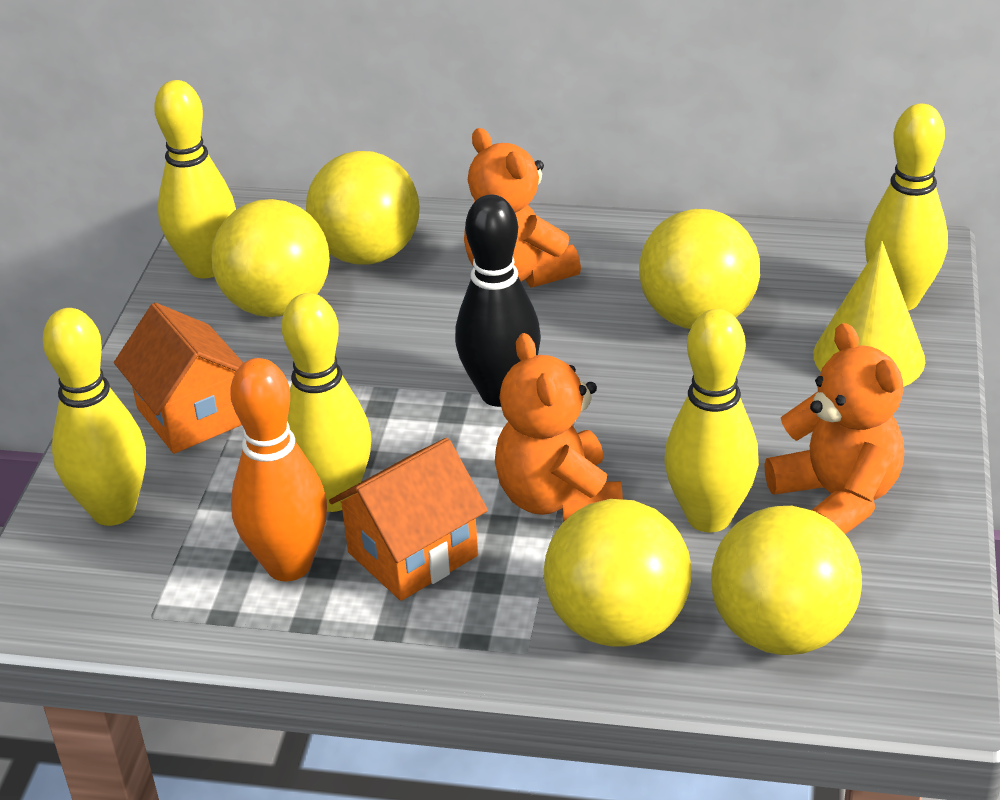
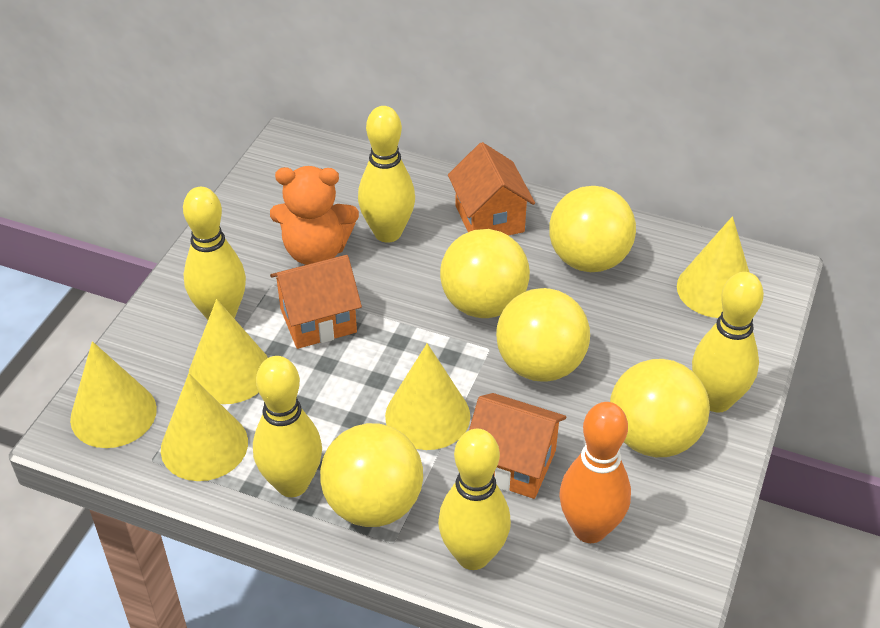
black bowling pin: [455,195,541,407] = 1 -> none = 0
orange house: [114,303,243,454] [329,438,488,601] = 2 -> [270,255,362,349] [448,142,535,235] [469,393,566,499] = 3
orange teddy bear: [464,128,581,288] [495,333,623,522] [764,323,904,534] = 3 -> [270,166,359,265] = 1
yellow cone: [813,241,925,387] = 1 -> [70,341,157,448] [161,374,248,481] [189,299,268,404] [385,343,470,450] [677,216,749,318] = 5

